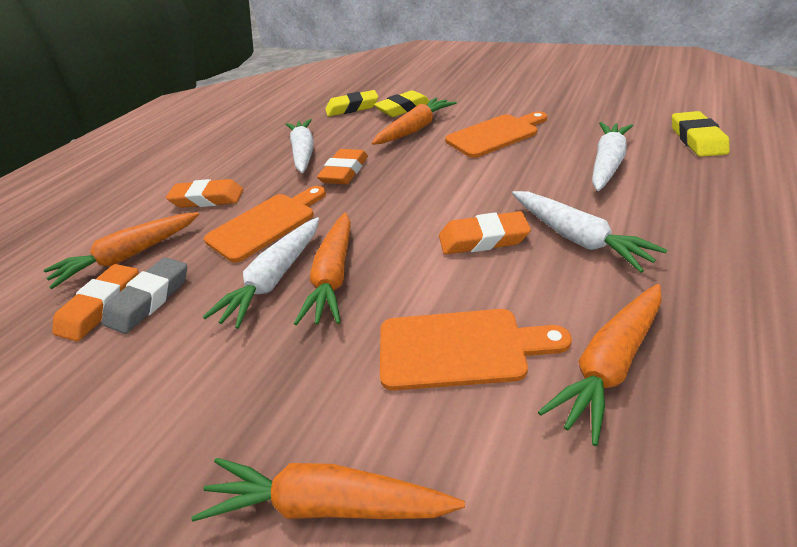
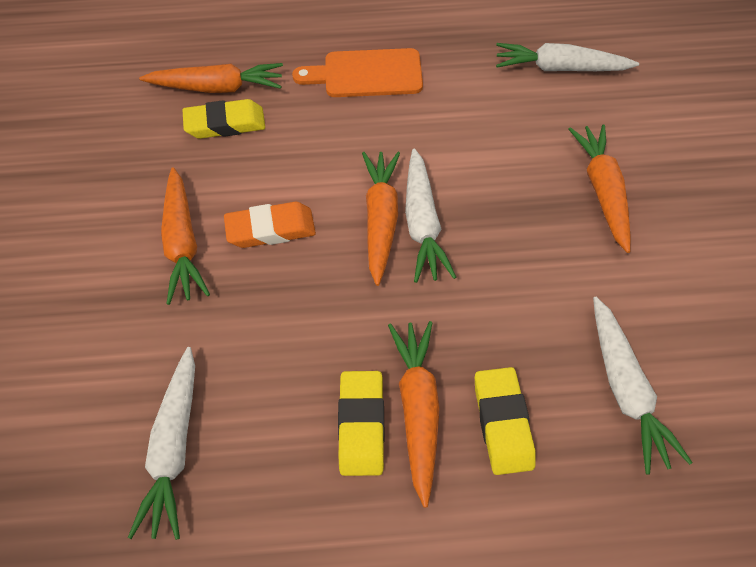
grey eraser: [102,257,187,334] = 1 -> none = 0
orange cutting board: [204,186,326,263] [380,309,572,391] [445,111,547,158] = 3 -> [292,48,423,97] = 1
orange eraser: [52,264,139,342] [166,179,244,208] [317,149,368,184] [439,211,531,254] = 4 -> [224,202,316,248] = 1

